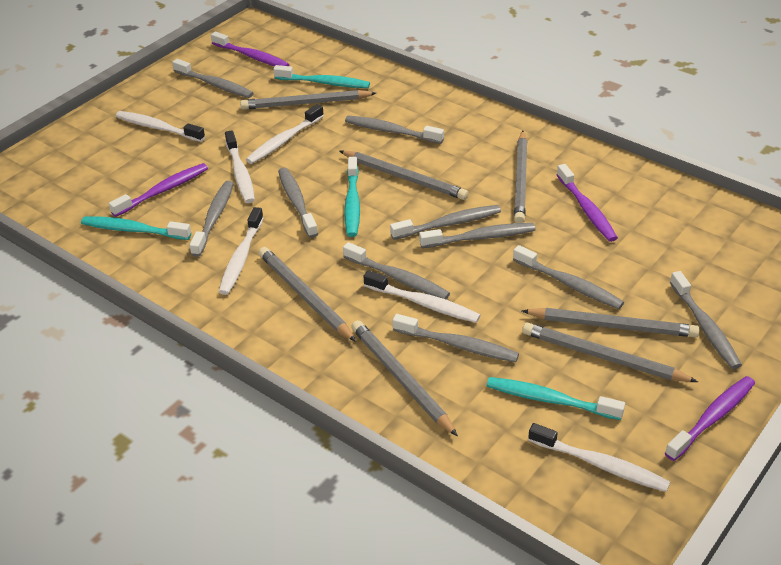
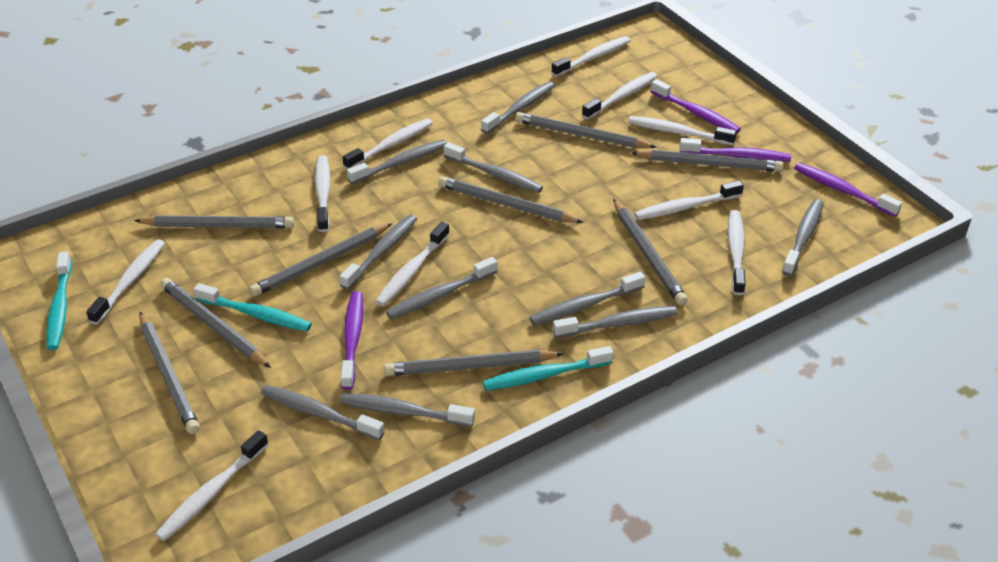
grey pencil: [240,90,376,110] [259,247,356,342] [340,150,468,200] [351,320,458,437] [514,131,527,223] [522,308,699,337] [522,322,698,382] = 7 -> [134,215,294,228] [140,312,200,434] [160,278,271,368] [249,223,392,297] [384,350,564,376] [438,176,584,223] [515,112,657,148] [613,199,688,305] [632,150,784,172] = 9
turquoise toothbrush: [81,216,191,240] [273,65,370,88] [344,157,360,237] [487,377,625,420] = 4 -> [46,251,72,350] [193,283,312,332] [483,346,614,391] = 3
white toothbrush: [116,111,205,142] [219,207,264,295] [225,130,255,203] [246,104,324,164] [364,270,481,323] [528,423,670,492] = 6 -> [86,239,165,325] [155,430,269,541] [315,155,330,232] [343,118,433,169] [375,222,450,306] [551,36,631,77] [582,72,658,119] [628,116,737,145] [634,181,744,220] [728,210,746,295] = 10

